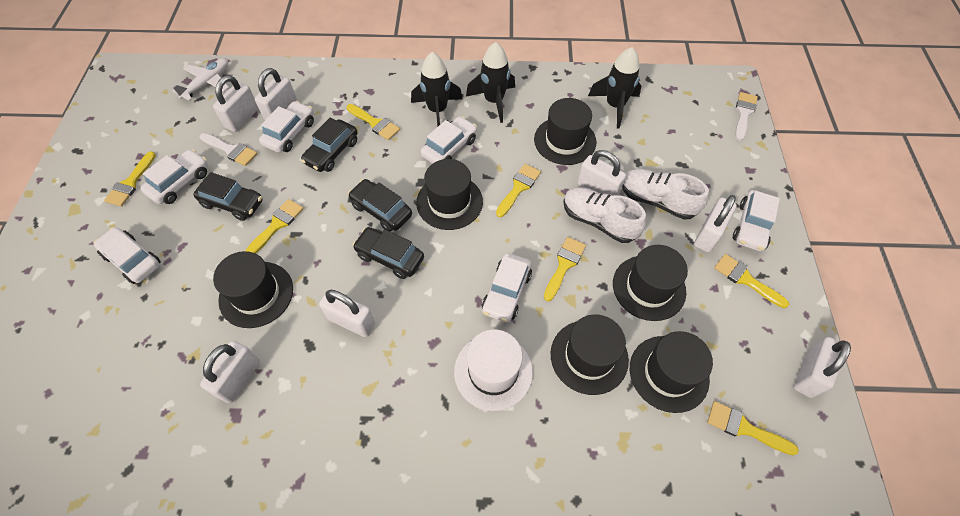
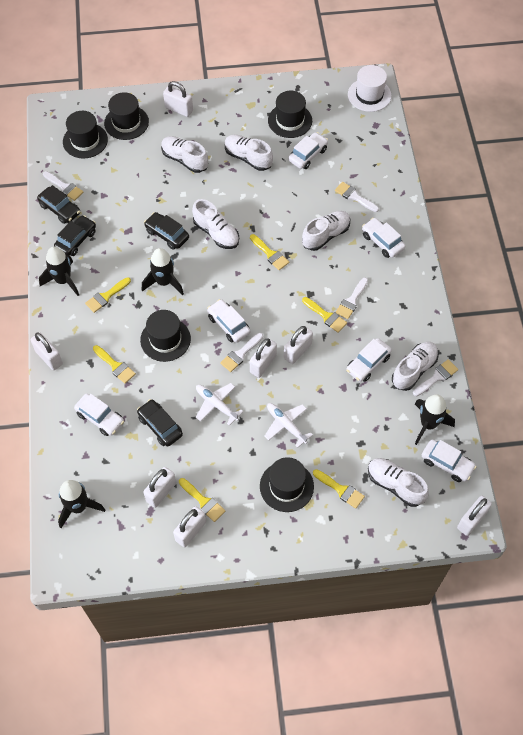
black hat: [213,251,293,328] [416,159,483,230] [534,98,596,165] [551,314,629,395] [613,245,688,321] [630,331,713,413] = 6 -> [63,111,108,158] [104,92,149,140] [140,310,191,362] [260,457,314,512] [268,91,312,138] = 5
black rocket: [411,52,463,126] [466,42,515,123] [588,47,641,128] = 3 -> [39,246,79,296] [58,480,105,528] [142,248,184,295] [415,394,455,445] = 4
white brush: [200,133,257,166] [735,92,758,141] = 2 -> [43,171,84,201] [220,333,263,372] [335,182,379,212] [335,278,368,319] [413,359,458,396] = 5
white plane: [172,58,229,101] = 1 -> [196,383,244,426] [265,403,313,448] = 2
white shoe: [563,187,646,243] [622,169,709,220] = 2 -> [161,136,208,173] [192,199,239,249] [225,135,273,171] [302,211,351,251] [368,458,429,507] [392,342,439,391] = 6
yellow brush: [104,151,156,207] [245,199,304,254] [346,104,400,140] [496,164,541,217] [544,237,586,301] [707,401,799,455] [714,254,789,308] = 7 -> [85,277,131,313] [93,345,136,384] [179,478,225,522] [250,234,289,270] [302,297,347,333] [313,469,365,509] = 6

